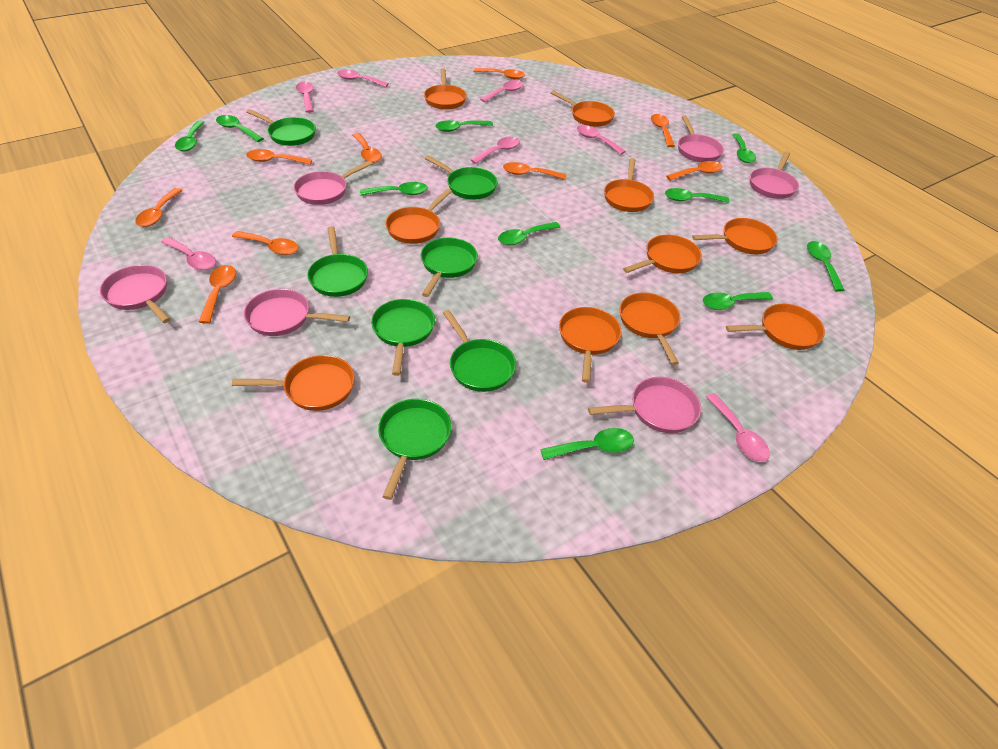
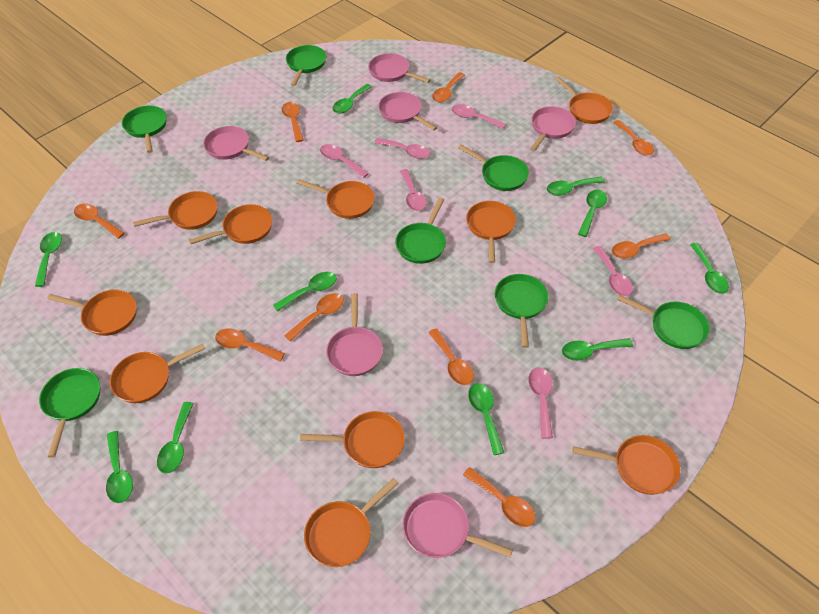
pink spoon: [161,237,216,270] [296,82,314,113] [337,69,389,87] [471,137,520,164] [480,80,523,102] [577,125,626,154] [706,393,770,462] = 7 -> [320,144,369,178] [374,138,430,159] [400,169,427,211] [452,104,506,129] [528,367,553,439] [593,246,633,296] = 6

